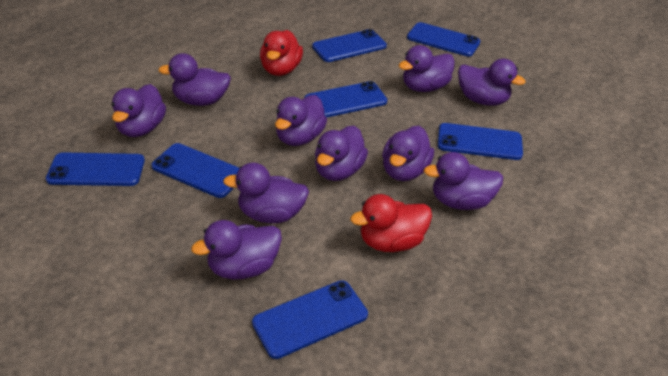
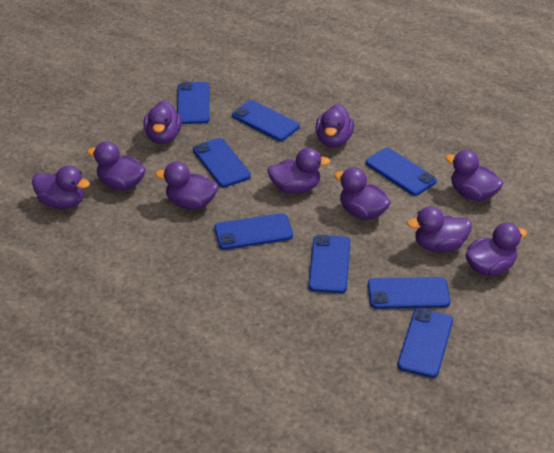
blue phone: [46,152,145,186] [151,143,239,198] [252,280,368,359] [304,81,388,118] [312,29,387,62] [407,22,480,57] [438,123,523,160] = 7 -> [177,82,210,124] [193,138,251,187] [214,213,293,250] [232,100,300,141] [308,235,350,293] [366,148,437,196] [368,277,450,309] [397,308,453,378] = 8
red duck: [260,30,303,76] [350,194,432,252] = 2 -> none = 0

